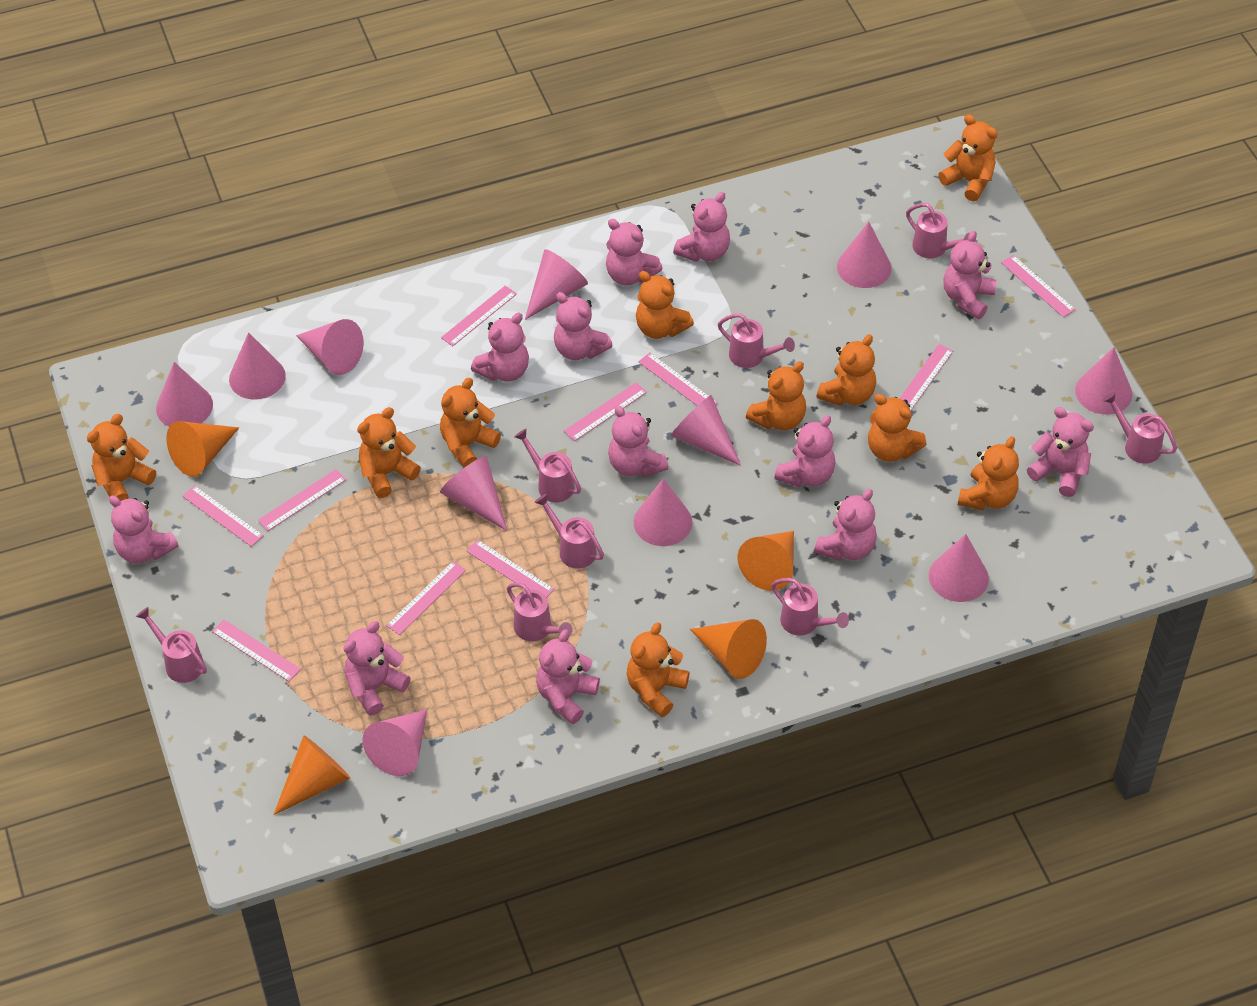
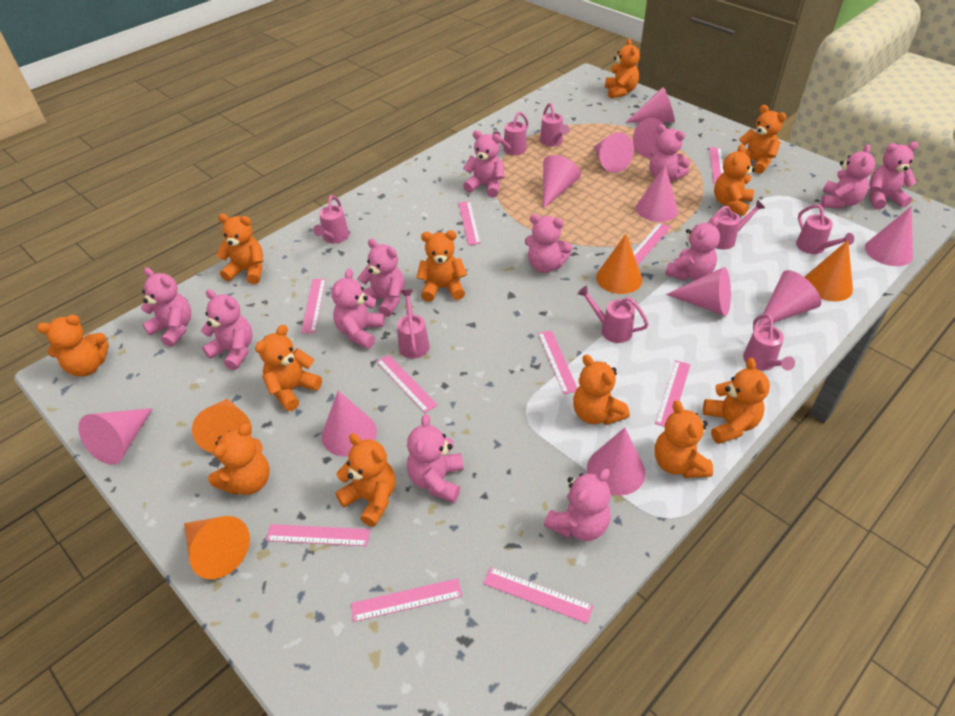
orange teddy bear: [87,414,156,501] [357,407,421,498] [440,378,501,468] [627,622,689,717] [636,271,694,339] [746,361,806,430] [817,334,876,406] [868,394,927,462] [938,115,998,201] [958,436,1019,511] = 10 -> [37,315,109,376] [208,423,270,495] [216,214,263,284] [255,325,322,411] [335,433,396,527] [416,230,467,302] [573,354,630,425] [605,39,640,99] [655,400,713,478] [703,358,770,444] [714,144,755,216] [739,105,786,174] = 12

